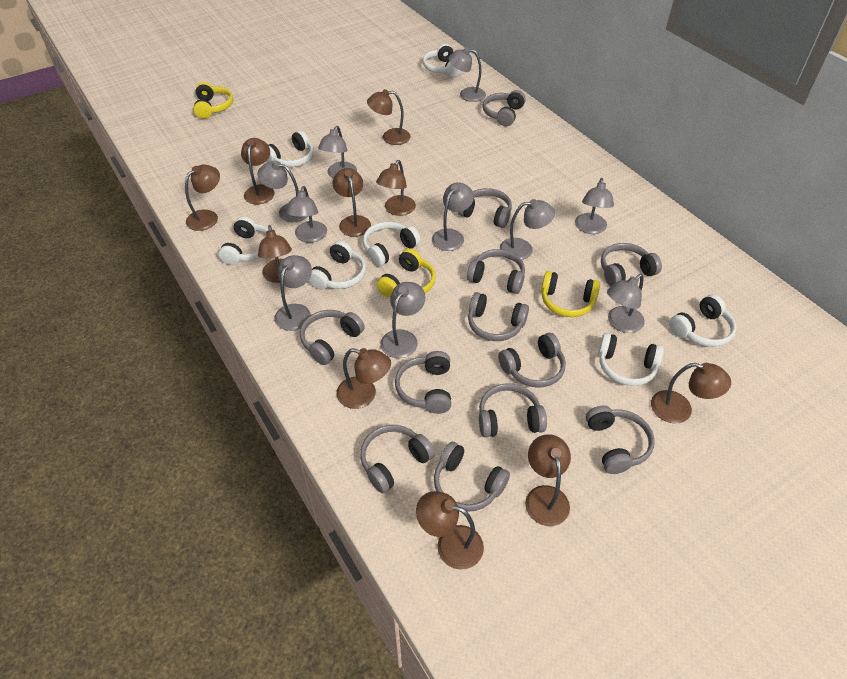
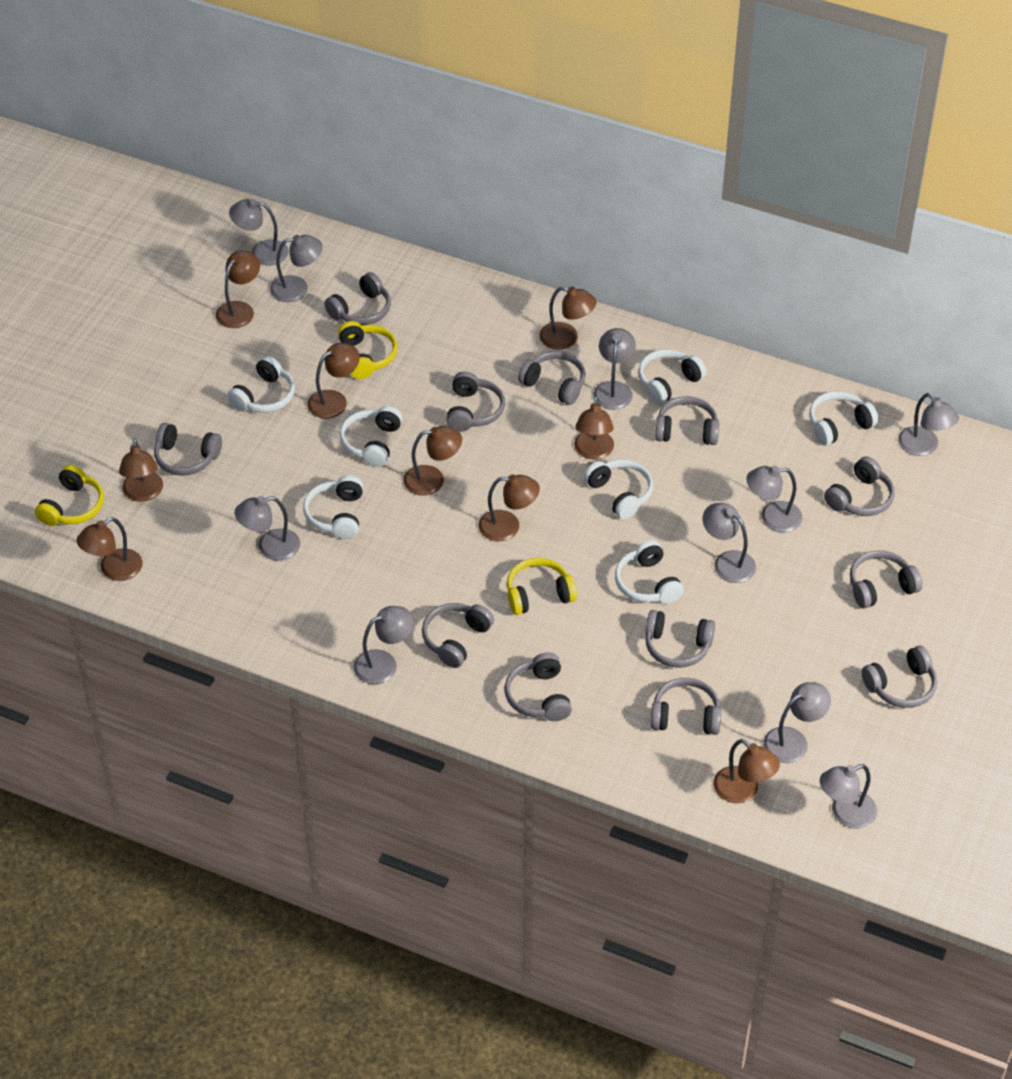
brown lamp: [185,164,220,231] [241,138,274,205] [258,225,292,283] [332,168,371,237] [336,348,391,409] [367,89,411,145] [376,160,416,216] [416,491,484,570] [525,434,571,526] [651,363,731,423] = 10 -> [76,517,142,581] [119,438,163,502] [216,250,260,328] [307,343,360,419] [403,426,462,496] [478,475,540,541] [539,286,597,350] [574,396,614,460] [713,739,780,803] = 9

